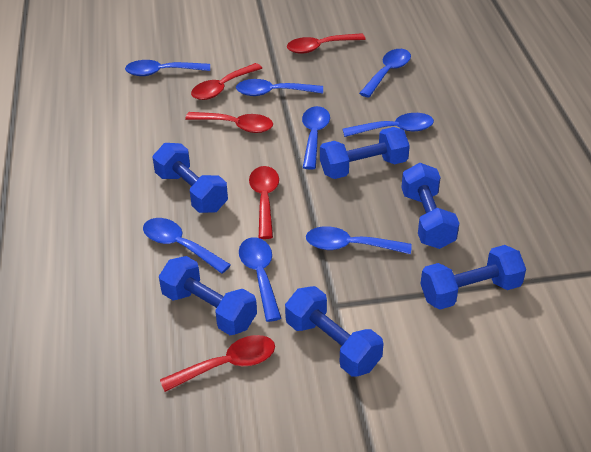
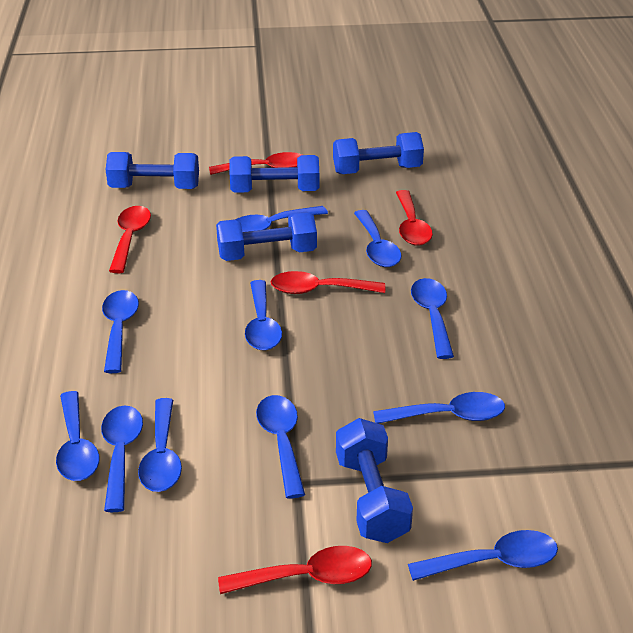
blue dumbbell: [153,143,228,213] [159,256,257,335] [285,286,383,377] [320,127,410,179] [401,163,459,249] [421,245,526,309] = 6 -> [106,152,199,189] [216,212,317,261] [230,155,319,193] [333,132,424,174] [336,418,413,543] = 5
blue spoon: [125,60,210,76] [143,218,231,274] [236,79,323,96] [239,237,281,322] [302,106,330,170] [306,226,412,254] [342,113,434,137] [359,49,411,98] = 8 -> [56,391,99,481] [101,405,143,512] [102,290,139,373] [138,398,182,492] [235,206,328,232] [245,280,282,351] [256,395,305,499] [354,210,401,267] [373,392,505,424] [408,530,558,581] [411,278,454,359] = 11

